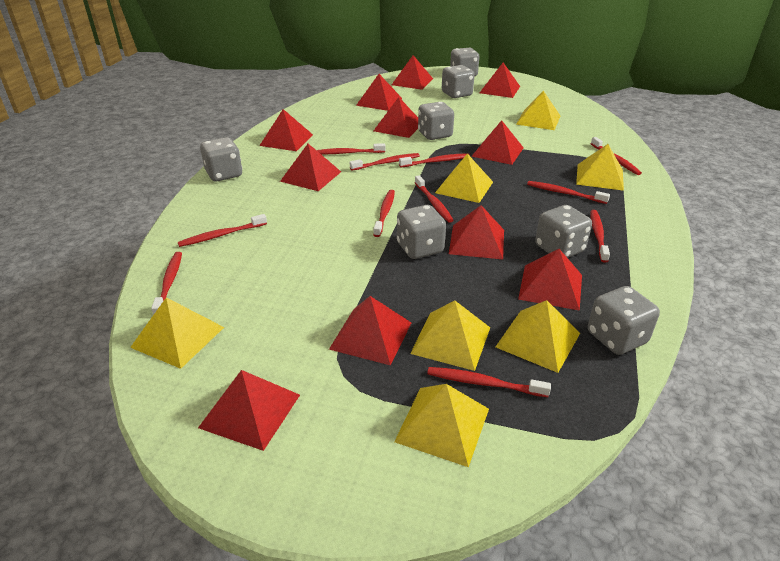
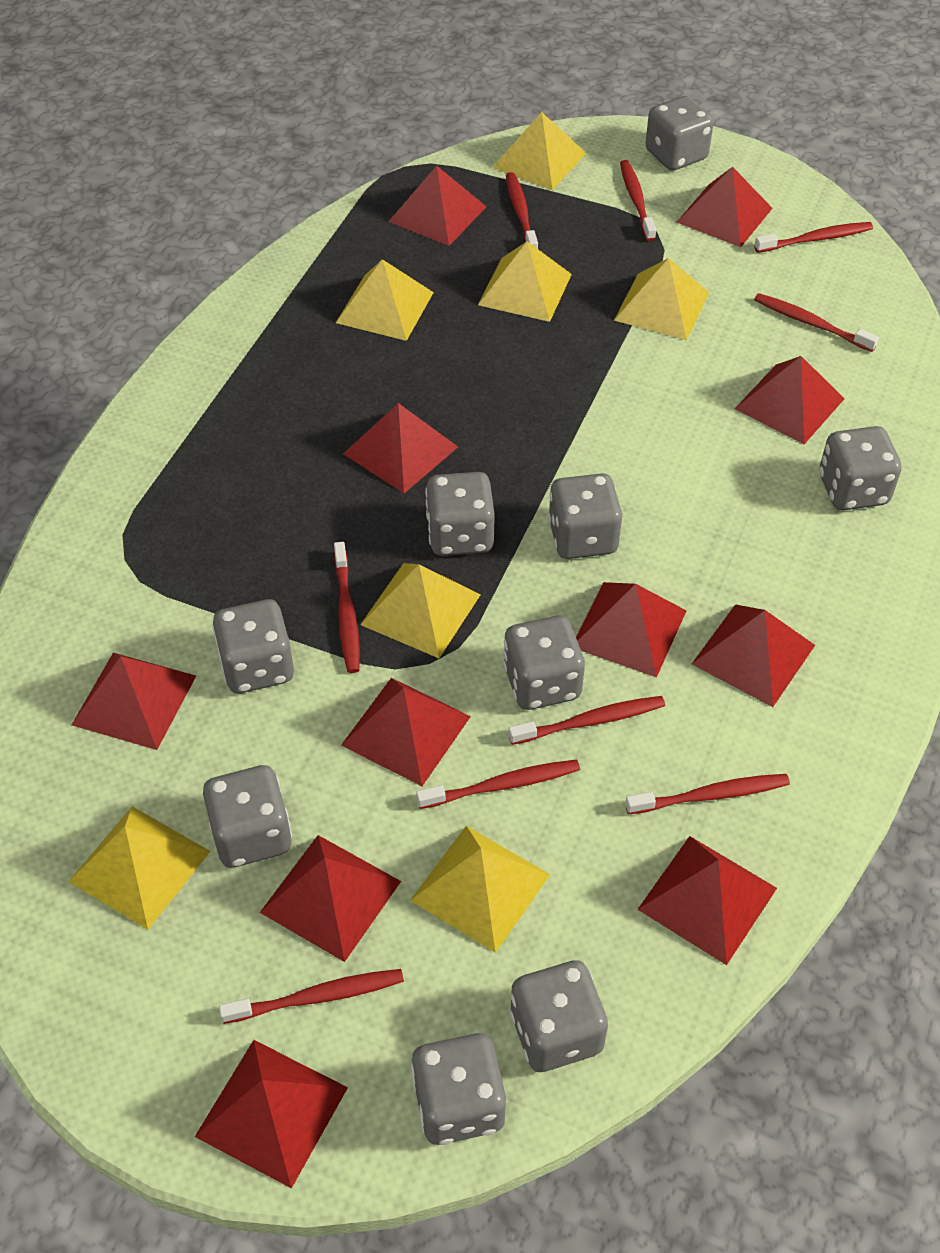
grey dice: [200,137,242,181] [397,205,446,259] [418,102,454,140] [442,65,475,98] [450,48,479,77] [535,205,592,258] [588,286,660,355] = 7 -> [203,765,292,868] [212,599,294,693] [411,1033,506,1145] [425,472,495,556] [503,616,585,710] [510,960,608,1072] [548,473,622,559] [645,96,714,170] [819,426,902,510] = 9
red toothbrush: [151,252,182,315] [178,214,267,247] [317,143,386,154] [350,153,420,171] [373,190,395,237] [399,153,470,167] [415,175,454,223] [427,367,551,397] [527,181,610,204] [590,210,610,263] [591,137,642,175] = 11 -> [219,969,404,1024] [334,542,360,673] [416,759,580,809] [506,172,538,249] [508,696,665,745] [620,160,656,241] [625,774,790,815] [754,222,873,253] [754,293,879,352] = 9

